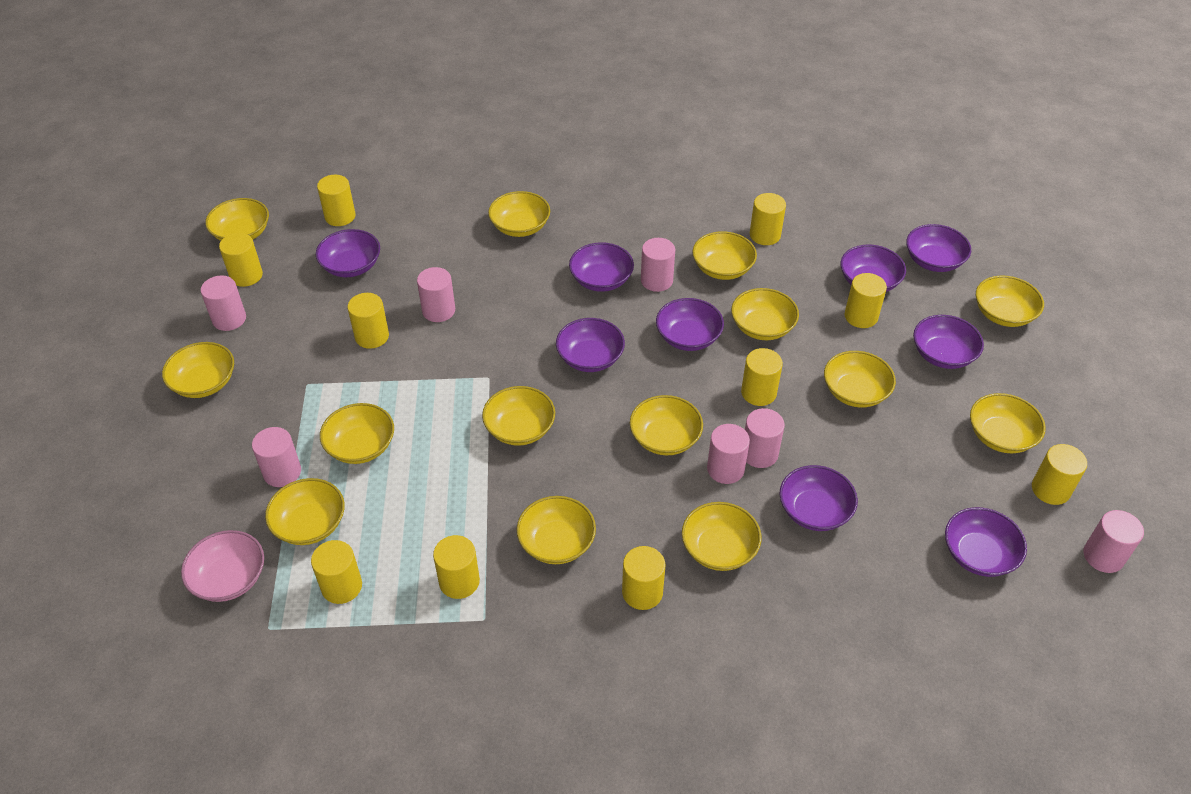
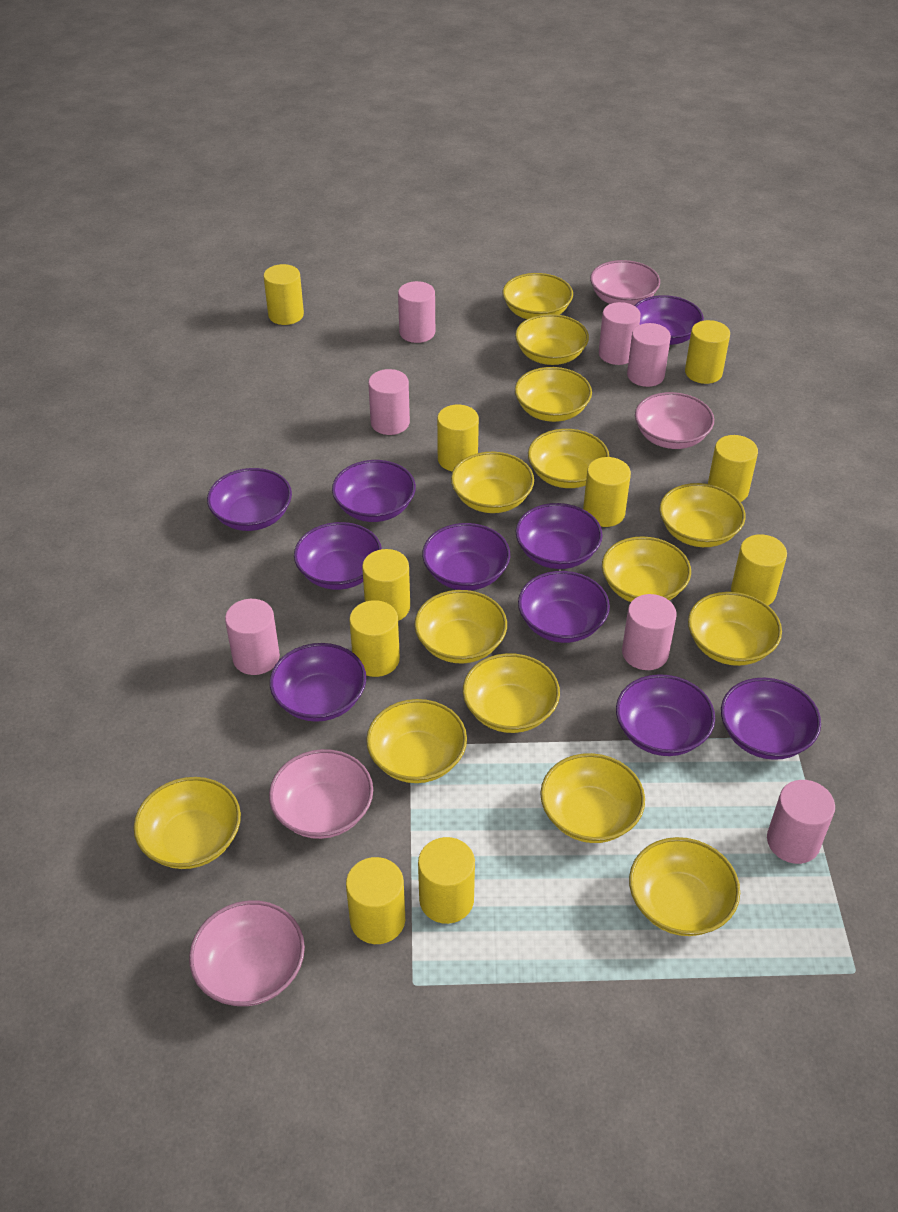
pink bowl: [181,530,264,602] = 1 -> [189,900,305,1006] [269,749,373,839] [590,260,660,305] [635,392,714,449] = 4
purple bowl: [316,229,380,277] [556,318,625,372] [569,242,634,292] [656,298,724,351] [779,465,858,531] [841,244,906,292] [906,224,971,272] [913,315,984,369] [945,507,1027,577] = 9 -> [207,468,292,531] [270,643,366,722] [294,522,382,590] [332,460,416,522] [422,523,510,591] [515,503,603,569] [518,571,610,643] [616,674,715,756] [634,295,704,345] [721,678,821,760] = 10

